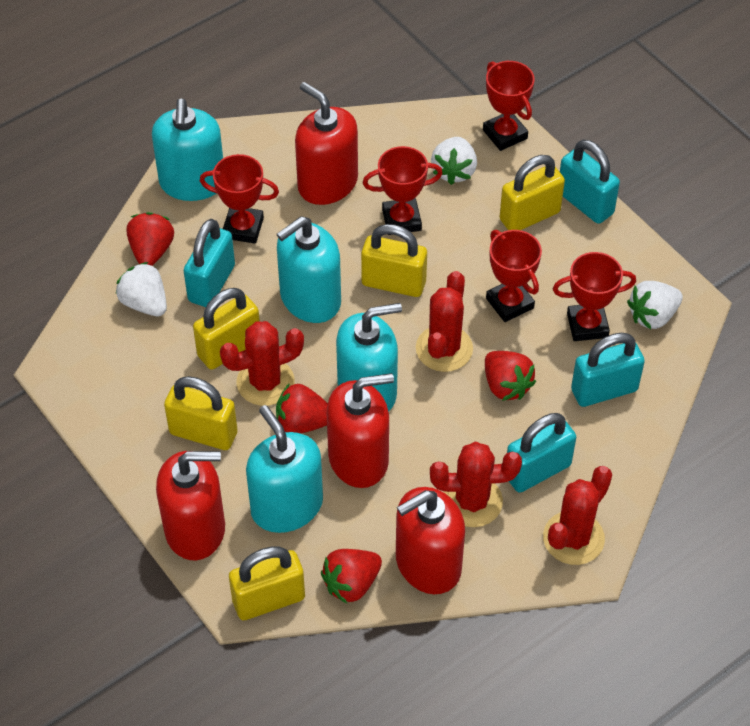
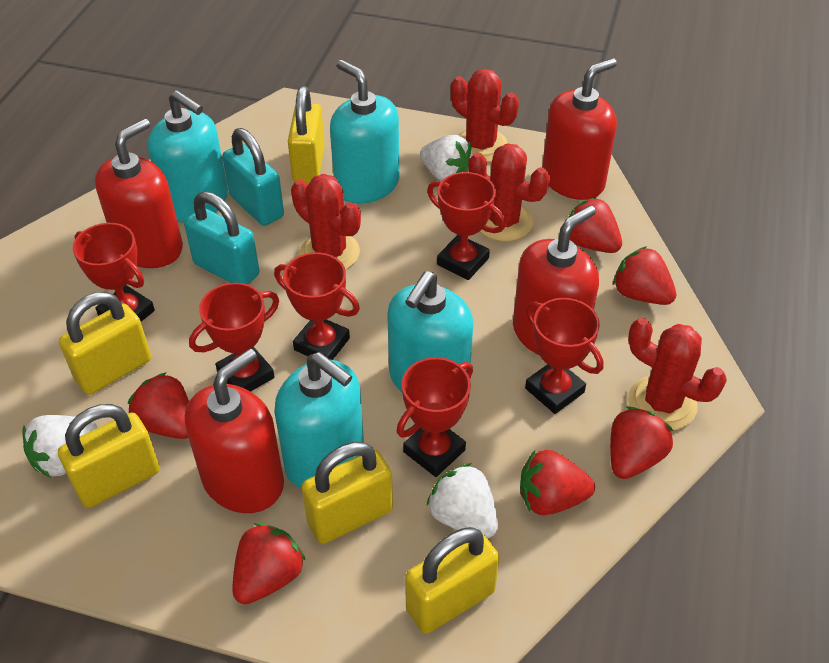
red strawberry: [127,212,174,266] [276,383,328,434] [321,549,382,604] [485,351,536,401] = 4 -> [128,372,189,439] [232,523,306,604] [520,450,595,515] [568,197,622,253] [610,407,673,479] [613,246,676,305] = 6
red trophy: [200,154,279,244] [363,146,443,235] [483,61,535,151] [486,230,542,322] [553,252,636,341] = 5 -> [73,223,155,322] [189,283,279,392] [274,252,360,360] [397,357,473,477] [427,172,506,280] [525,298,604,414] = 6
turquoise padlock: [184,219,235,307] [507,413,576,493] [560,140,620,224] [571,333,645,407] = 4 -> [184,191,260,284] [222,128,284,226] = 2

